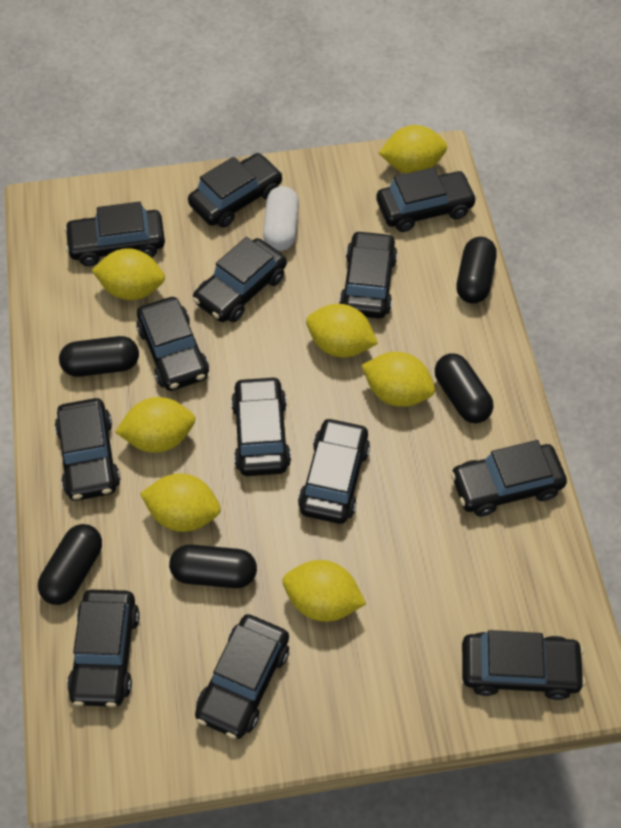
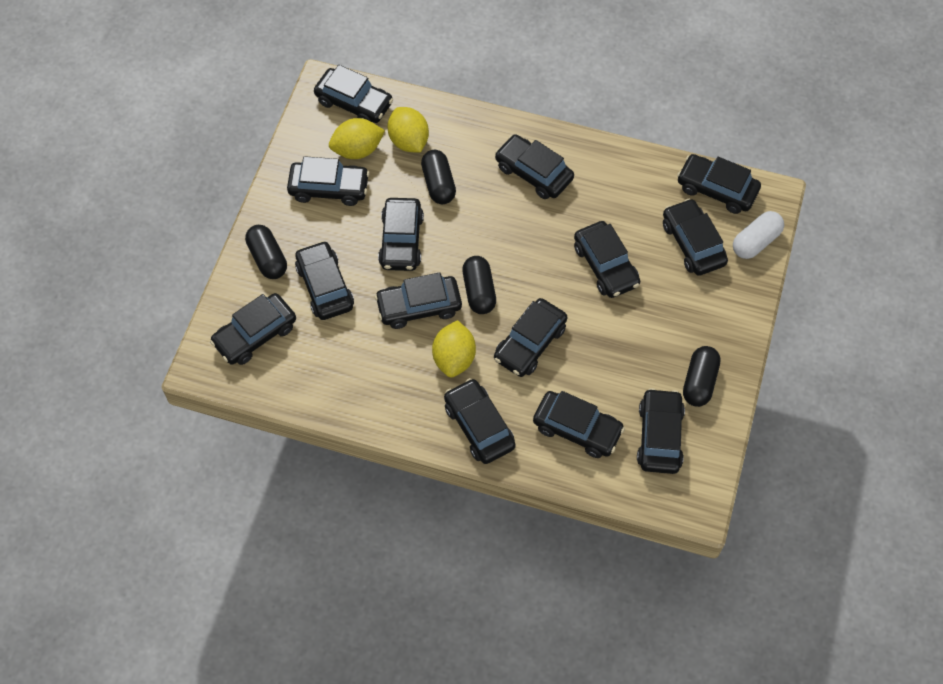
black capsule: [38,524,102,605] [59,336,139,377] [169,545,257,588] [435,353,493,423] [457,237,497,304] = 5 -> [245,225,287,279] [421,150,456,204] [462,256,496,314] [683,346,720,407] = 4
black car: [55,398,120,501] [64,202,165,266] [67,590,140,707] [136,297,209,391] [188,153,283,228] [193,237,287,322] [195,614,289,739] [231,376,291,476] [298,417,370,524] [339,230,398,319] [376,167,477,232] [451,440,567,517] [462,630,586,700] = 13 -> [210,293,296,365] [287,156,370,206] [295,241,354,320] [314,65,393,123] [375,272,462,329] [378,198,424,271] [444,378,516,464] [494,298,567,377] [495,134,574,199] [533,391,625,458] [574,221,640,298] [637,388,685,474] [663,199,728,276] [677,154,761,214] = 14
yellow lemon: [92,248,165,300] [115,397,195,453] [140,473,221,532] [283,560,366,622] [306,304,378,357] [362,352,435,407] [379,125,447,173] = 7 -> [329,118,385,159] [387,107,429,153] [432,320,476,377] = 3

